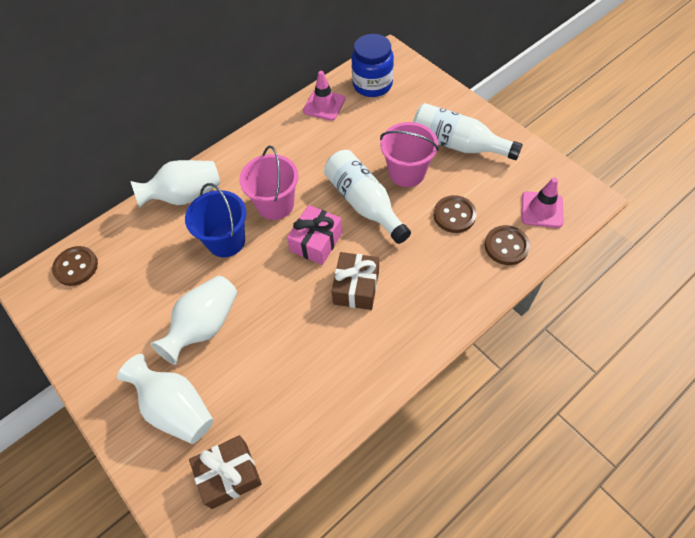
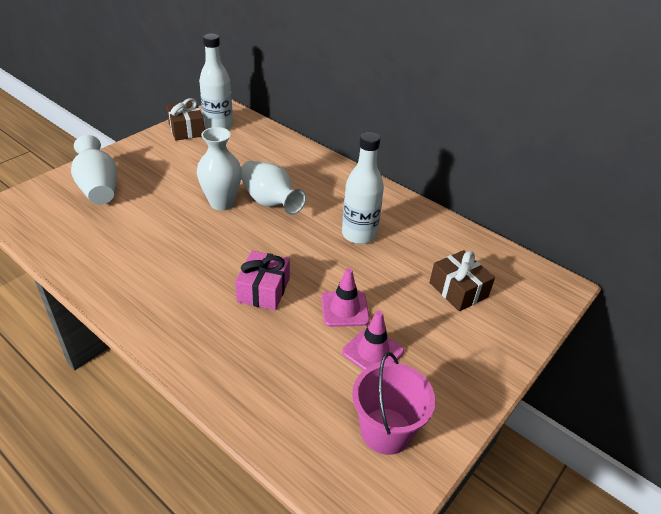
blue bucket: [185,183,246,257] = 1 -> none = 0
blue jar: [351,34,394,97] = 1 -> none = 0
brown button: [52,246,98,286] [434,195,477,233] [485,225,530,265] = 3 -> none = 0
pink bucket: [239,146,298,220] [380,122,439,187] = 2 -> [352,352,436,455] = 1

